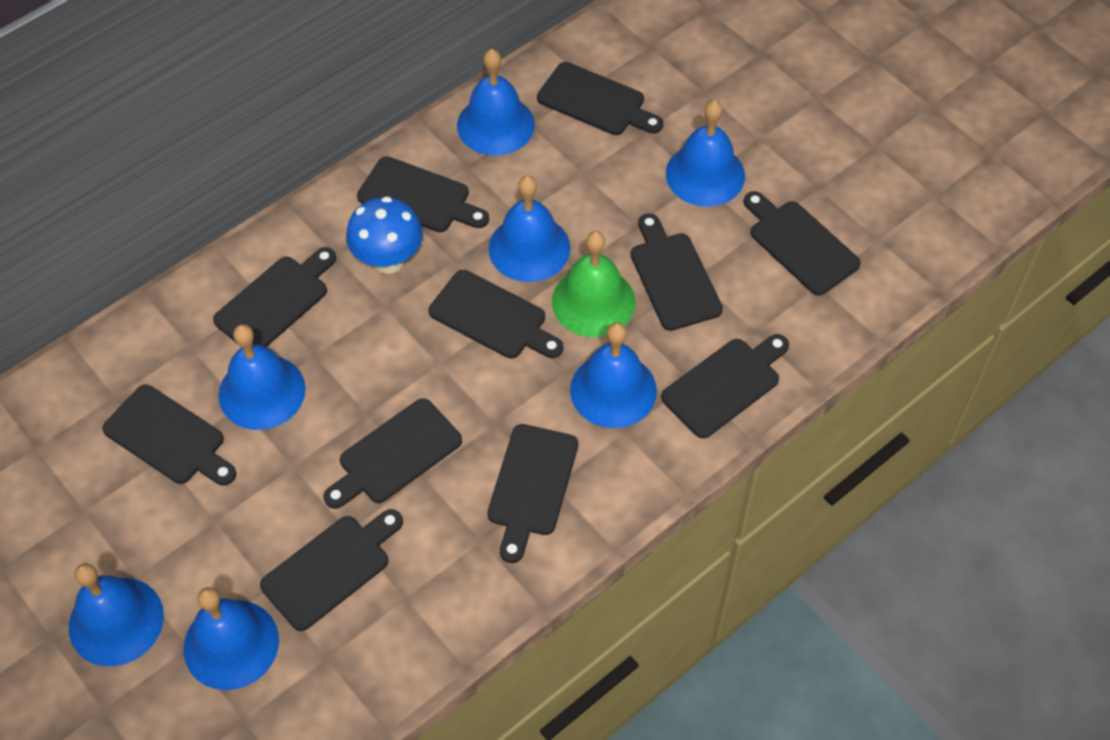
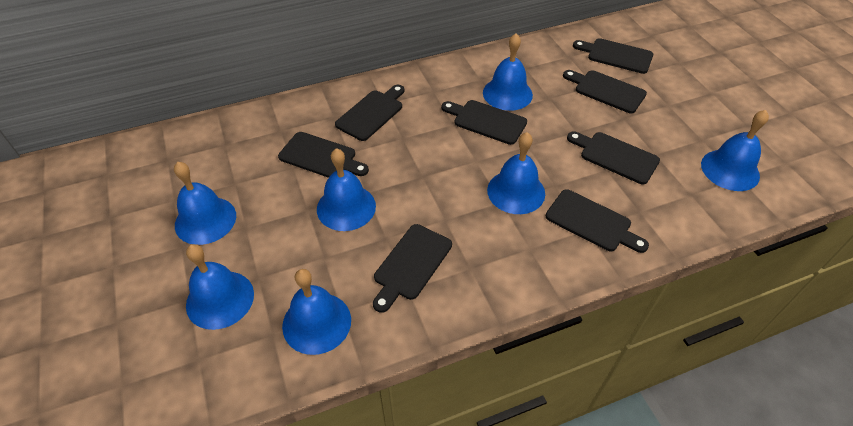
black cutting board: [102,385,236,485] [213,247,336,347] [260,509,403,631] [323,398,462,509] [357,156,489,232] [429,270,563,359] [487,424,578,563] [537,62,663,135] [630,213,723,331] [661,334,789,438] [743,191,861,296] = 11 -> [278,132,369,178] [335,85,404,141] [373,224,452,313] [441,100,527,145] [546,189,649,253] [563,70,647,113] [567,132,660,184] [573,38,653,74] = 8
blue mushroom: [346,196,423,274] = 1 -> none = 0
green bell: [552,231,635,337] = 1 -> none = 0

